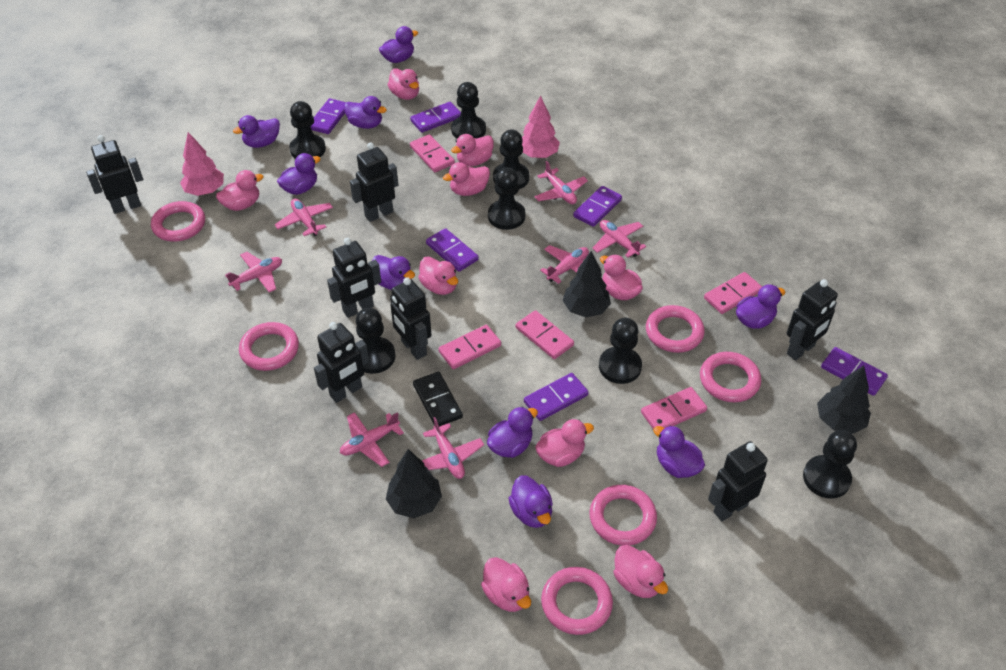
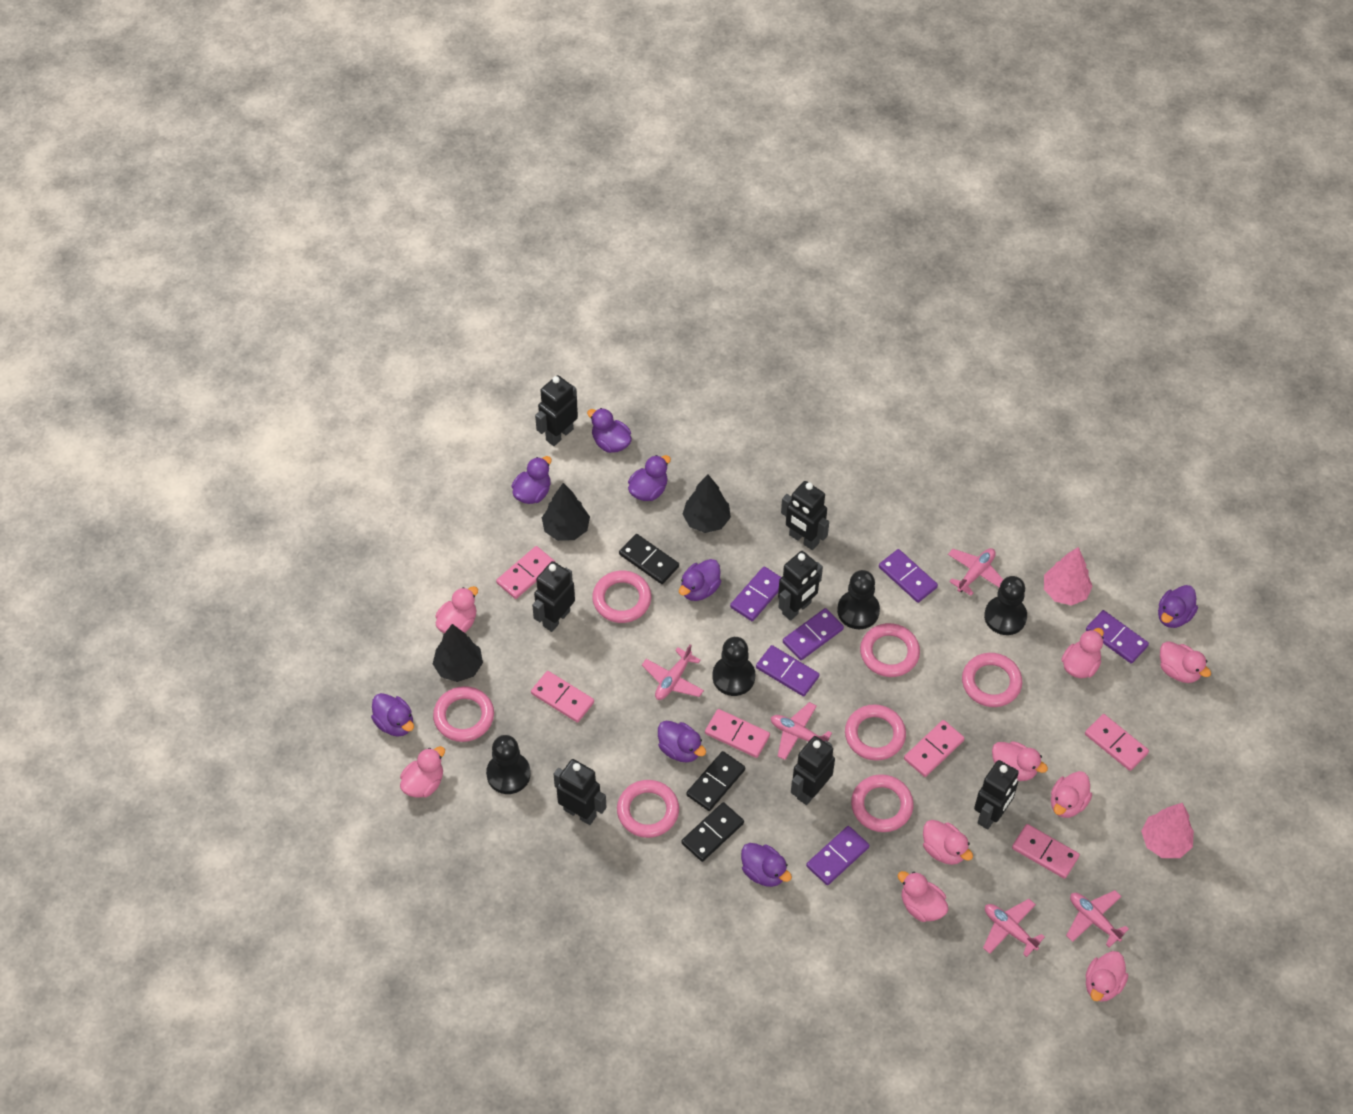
black domino: [413,372,463,427] = 1 -> [619,534,679,584] [681,802,744,862] [686,751,745,811] = 3
black pawn: [289,101,326,159] [356,308,395,374] [451,82,486,139] [488,167,526,230] [493,129,529,189] [599,318,642,384] [803,430,857,499] = 7 -> [486,735,531,794] [713,637,755,696] [837,570,880,629] [984,576,1027,635] = 4
pink domino: [410,134,455,172] [439,325,501,369] [516,310,574,359] [641,387,707,429] [704,272,762,314] = 5 -> [496,546,555,599] [531,671,594,723] [705,709,770,758] [904,720,965,777] [1012,824,1080,879] [1085,714,1149,771] = 6
pink plane: [225,252,282,293] [275,199,333,236] [340,412,404,467] [422,417,484,479] [534,161,588,204] [540,245,589,284] [592,220,646,258] = 7 -> [642,644,704,700] [771,702,832,760] [948,548,1003,596] [983,899,1045,957] [1066,890,1129,948] = 5
pink ring: [151,201,205,242] [239,322,299,371] [541,567,613,635] [589,485,657,546] [646,305,705,353] [700,352,761,402] = 6 -> [433,686,494,742] [592,570,651,623] [617,780,679,838] [845,705,906,761] [851,774,914,832] [860,623,920,677] [962,653,1022,707] = 7
purple duck: [233,115,280,148] [277,153,320,195] [344,96,387,129] [372,255,415,290] [379,26,418,63] [487,407,538,458] [508,475,553,528] [653,425,705,478] [736,284,785,329] = 9 -> [371,693,414,737] [511,456,552,504] [587,408,632,453] [628,455,671,501] [658,721,706,762] [679,559,721,601] [741,843,792,887] [1158,585,1198,628] = 8

